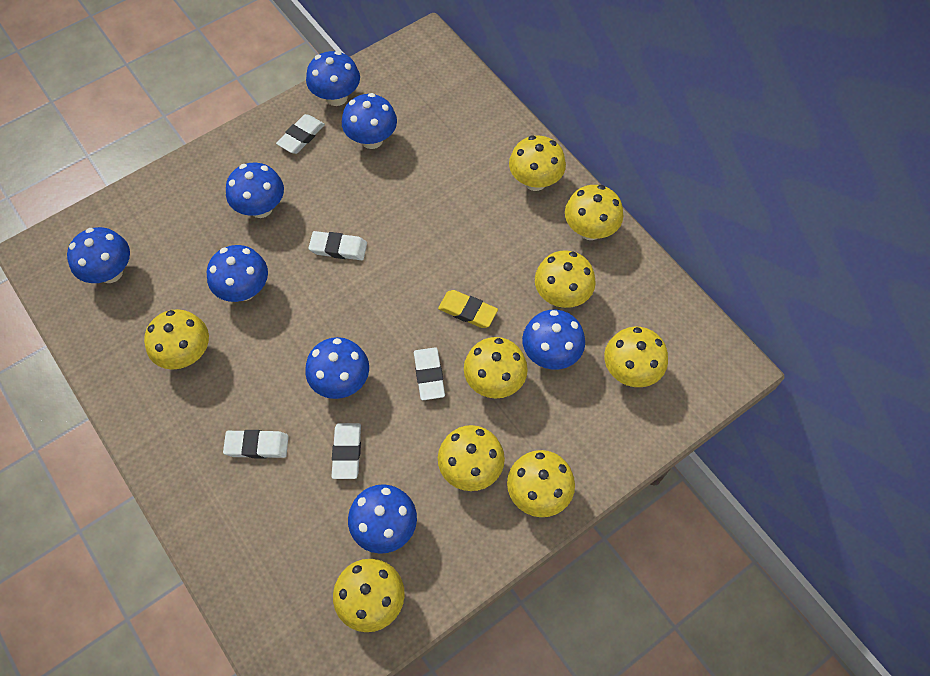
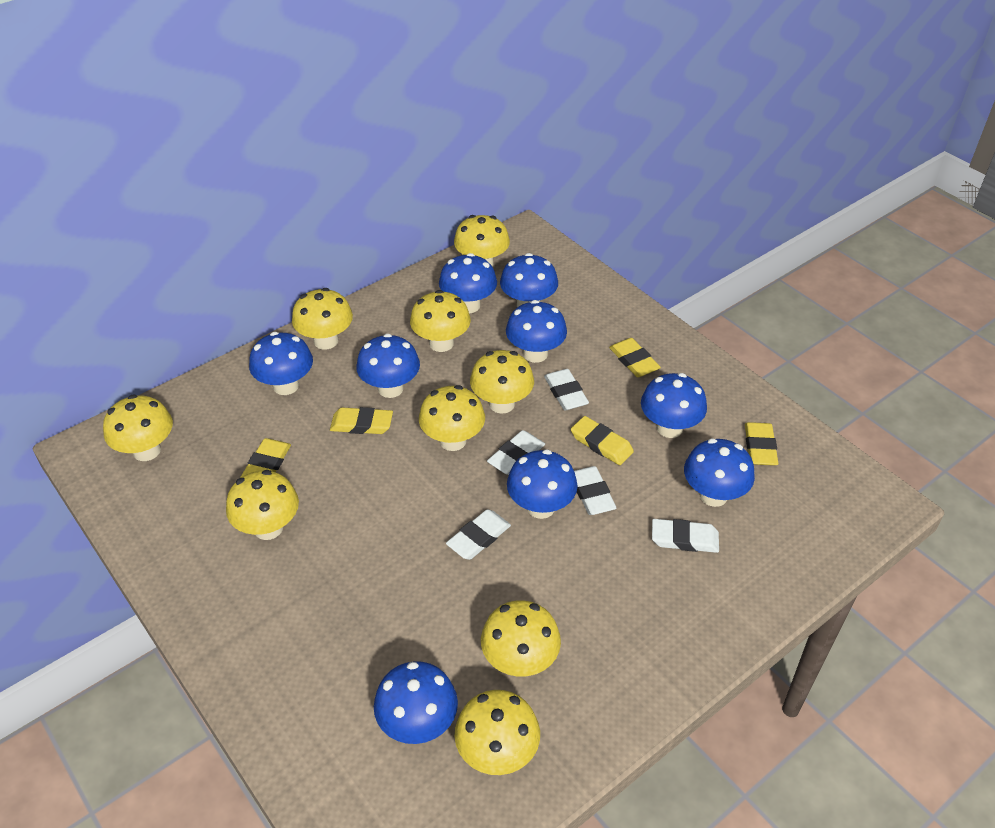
blue mushroom: [67,227,130,283] [207,245,268,302] [226,163,284,218] [305,337,369,399] [306,51,360,106] [342,93,397,149] [348,484,417,554] [522,310,585,370] = 8 -> [249,332,313,395] [356,334,420,398] [374,661,458,744] [439,253,497,314] [500,253,558,307] [506,300,567,363] [507,449,578,519] [641,373,707,438] [684,438,755,507] = 9
yellow eraser: [438,290,498,328] = 1 -> [240,438,291,478] [330,407,393,434] [571,416,634,465] [609,338,661,377] [745,422,778,466] = 5

